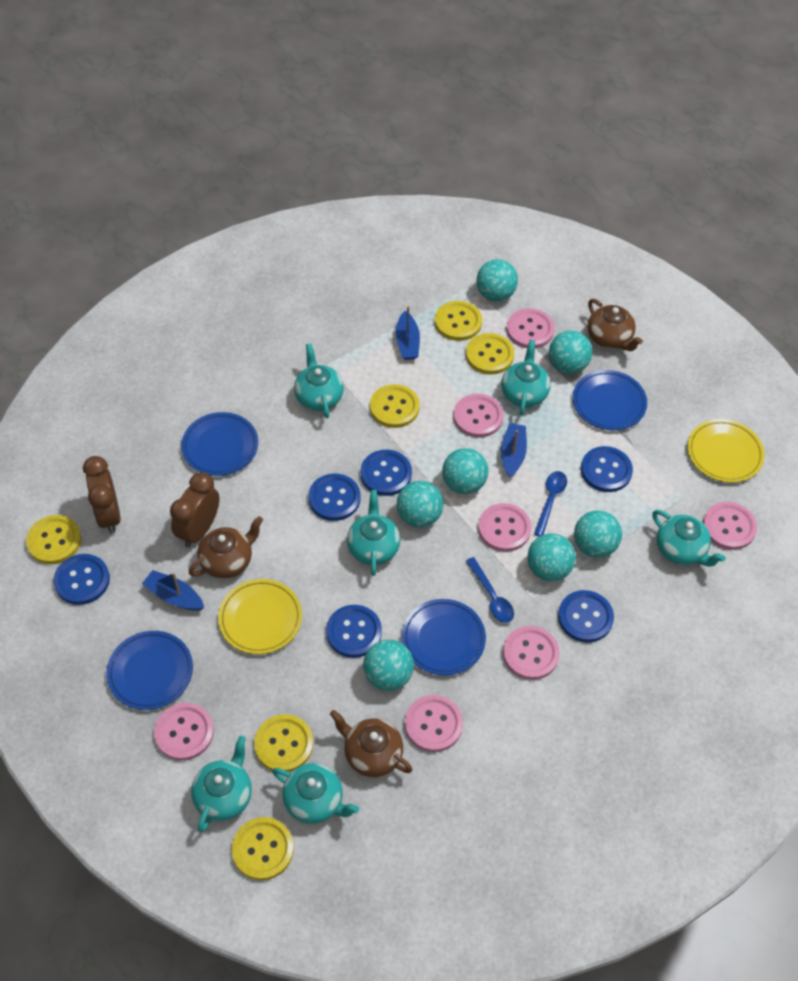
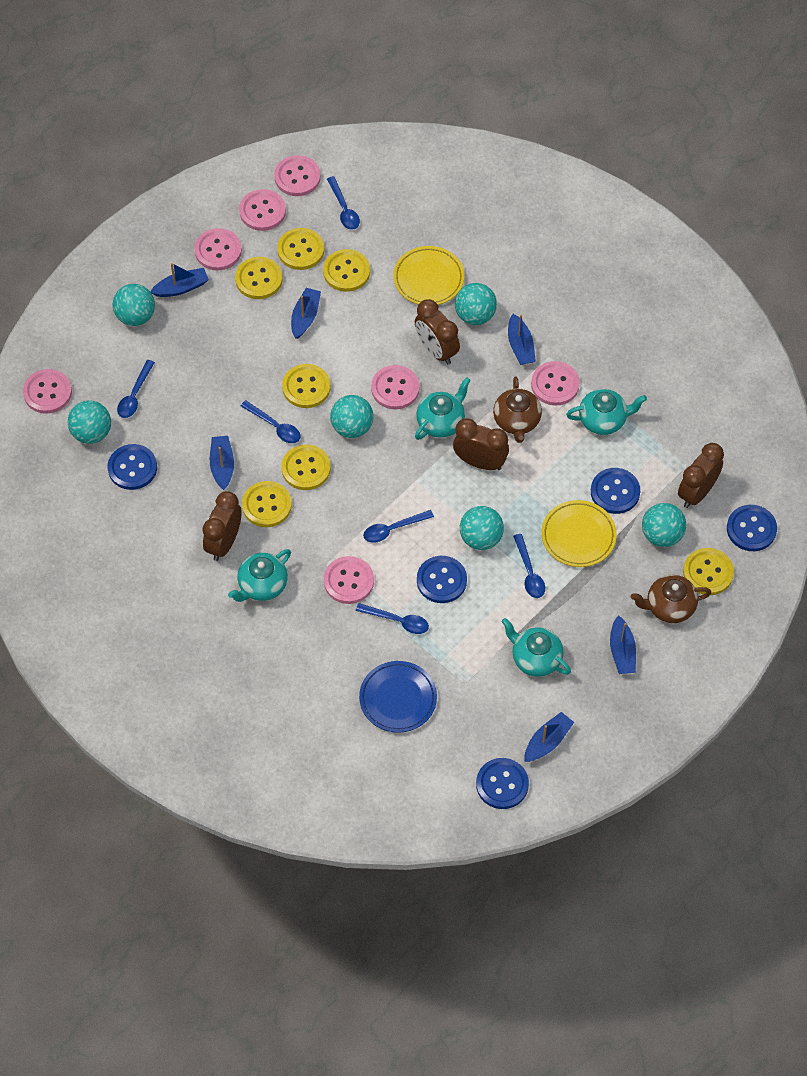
blue boat: [142,570,204,611] [396,306,420,360] [501,423,527,478] = 3 -> [150,263,209,297] [210,436,234,490] [291,288,321,339] [508,314,536,365] [525,712,574,762] [610,615,636,674] = 6
blue button: [54,554,110,605] [308,474,361,521] [326,605,382,658] [360,450,412,496] [558,590,614,643] [581,446,633,492] = 6 -> [108,444,157,490] [417,556,467,603] [476,758,529,809] [591,468,640,514] [727,505,777,551] = 5
blue plate: [106,631,193,710] [181,412,258,476] [402,599,486,675] [573,370,647,430] = 4 -> [359,661,437,733] = 1
blue spoon: [466,557,514,623] [534,471,567,536] = 2 -> [117,360,155,418] [241,400,301,443] [327,176,360,230] [356,603,429,634] [363,510,434,543] [513,534,545,598] = 6
brown clock: [83,456,121,534] [170,472,220,548] = 2 -> [202,491,242,561] [415,299,460,365] [453,418,509,470] [678,443,724,508] = 4
brown teapot: [189,516,263,579] [330,710,412,777] [588,299,643,351] = 3 -> [493,377,542,443] [630,575,711,623] = 2
turquoise ball: [363,640,414,691] [397,481,443,528] [442,448,488,494] [476,259,518,301] [527,533,576,581] [549,330,592,374] [574,510,622,558] = 7 -> [68,401,111,444] [113,284,155,326] [330,395,373,438] [455,283,497,325] [460,506,504,550] [642,503,686,547] = 6
turquoise teapot: [191,736,252,832] [272,763,359,824] [294,343,344,418] [347,490,400,576] [501,340,551,415] [653,510,726,567] = 6 -> [228,549,291,602] [415,377,470,440] [502,618,571,677] [566,389,647,435] = 4
yellow button: [26,515,81,564] [232,817,294,880] [254,714,313,772] [370,384,420,428] [435,301,482,341] [466,333,514,375] = 6 -> [235,257,283,299] [242,481,292,527] [277,228,324,270] [281,444,331,490] [282,364,331,408] [323,249,370,292] [683,548,734,595] = 7

